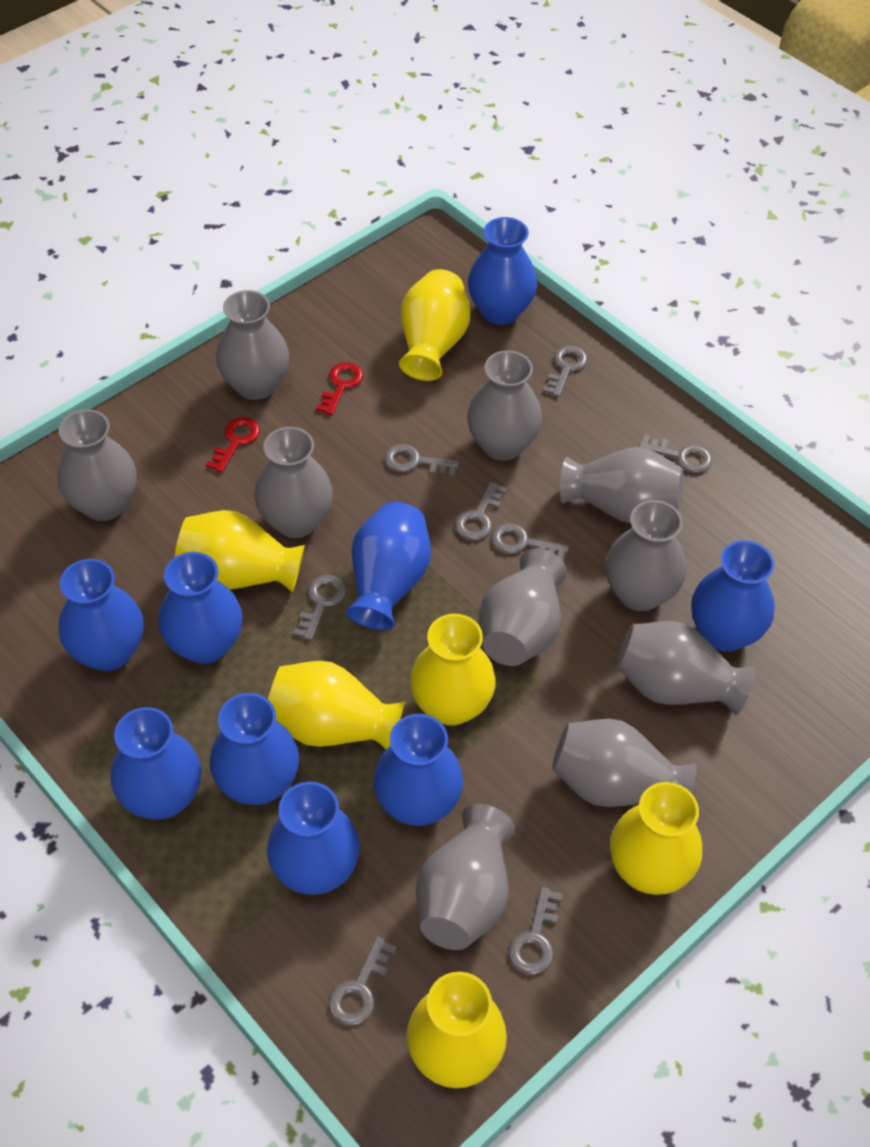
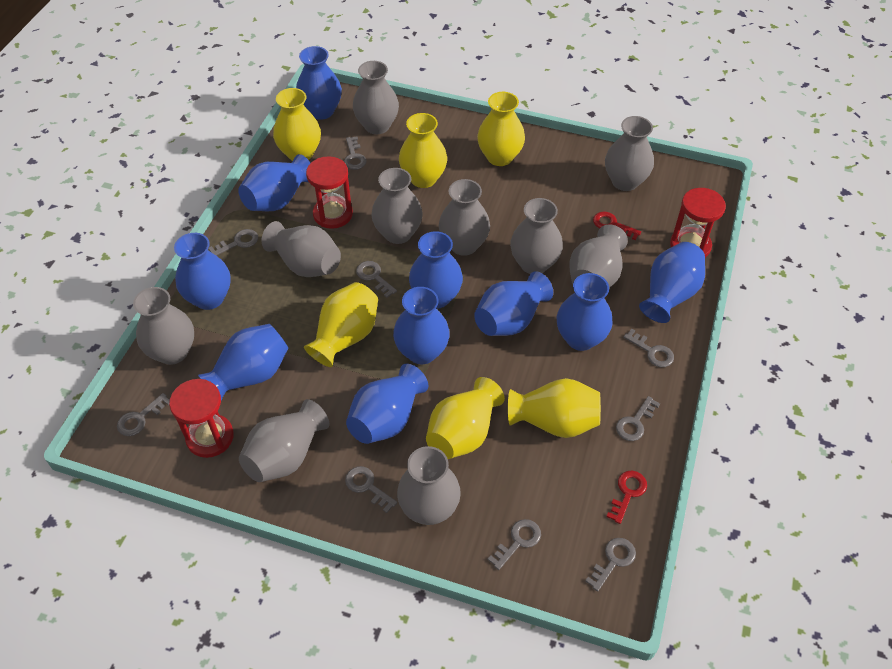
blue vase: [59,559,144,671] [111,707,201,820] [158,552,243,664] [210,693,299,805] [267,782,360,895] [346,502,431,630] [373,714,463,826] [468,217,537,325] [691,540,775,652] = 9 -> [174,233,231,310] [198,324,288,400] [238,154,310,211] [296,46,342,120] [346,364,428,444] [393,287,450,364] [409,231,463,309] [474,271,553,336] [557,273,613,351] [639,242,705,323] = 10
grey key: [293,575,346,641] [329,937,397,1026] [385,444,459,477] [455,482,507,540] [491,523,568,561] [508,887,563,975] [543,345,588,397] [639,435,712,473] = 8 -> [117,393,170,436] [208,229,258,256] [344,136,366,170] [345,466,397,513] [356,261,397,298] [487,519,541,570] [585,538,636,592] [616,396,660,441] [623,329,674,367] = 9
red hourglass: none = 0 -> [169,379,234,458] [306,156,353,229] [670,188,726,257] = 3

